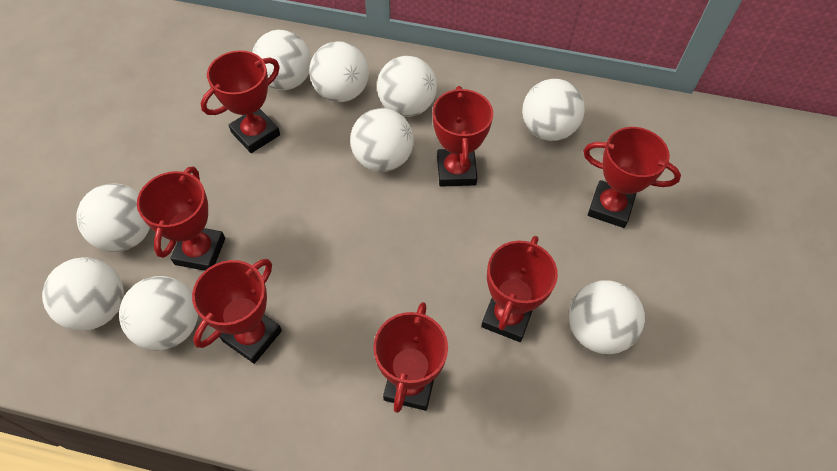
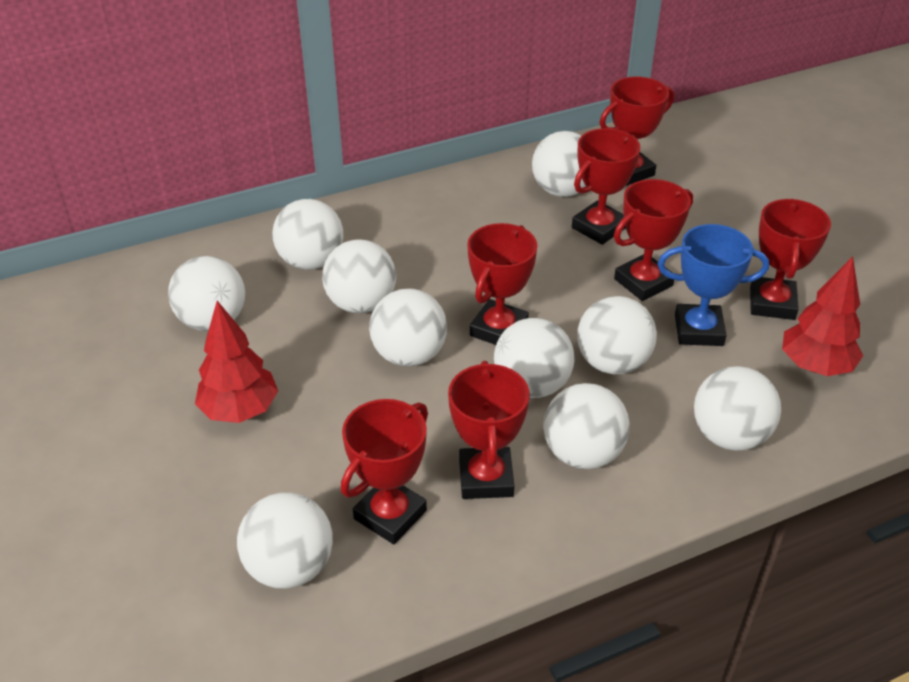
blue trophy: none = 0 -> [658,224,769,346] = 1
red tree: none = 0 -> [195,301,278,423] [782,256,863,376] = 2
white ball: [42,257,124,331] [76,184,150,252] [119,276,198,351] [252,30,311,90] [309,41,369,102] [350,108,414,172] [377,56,437,117] [522,79,585,141] [569,280,645,354] = 9 -> [168,256,245,331] [237,492,333,589] [272,199,344,270] [322,239,396,314] [369,289,447,367] [494,318,574,398] [532,131,586,197] [543,383,630,469] [577,296,657,374] [694,366,781,451] = 10

